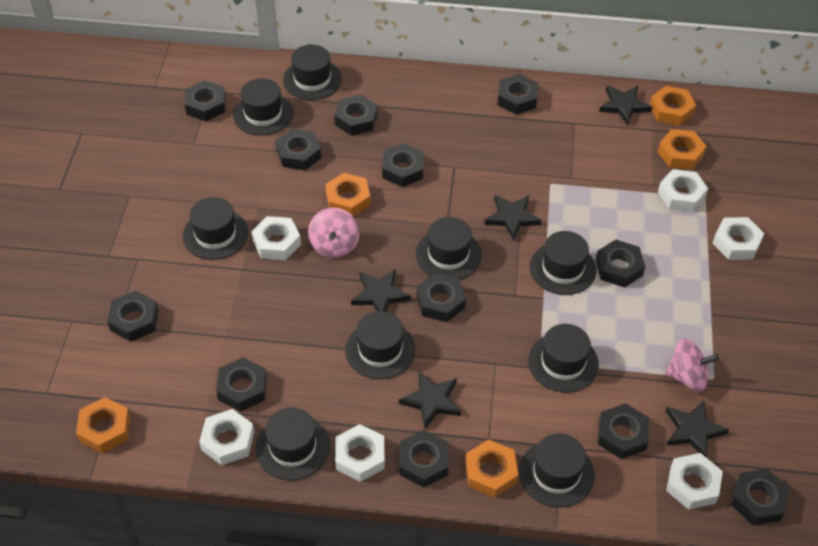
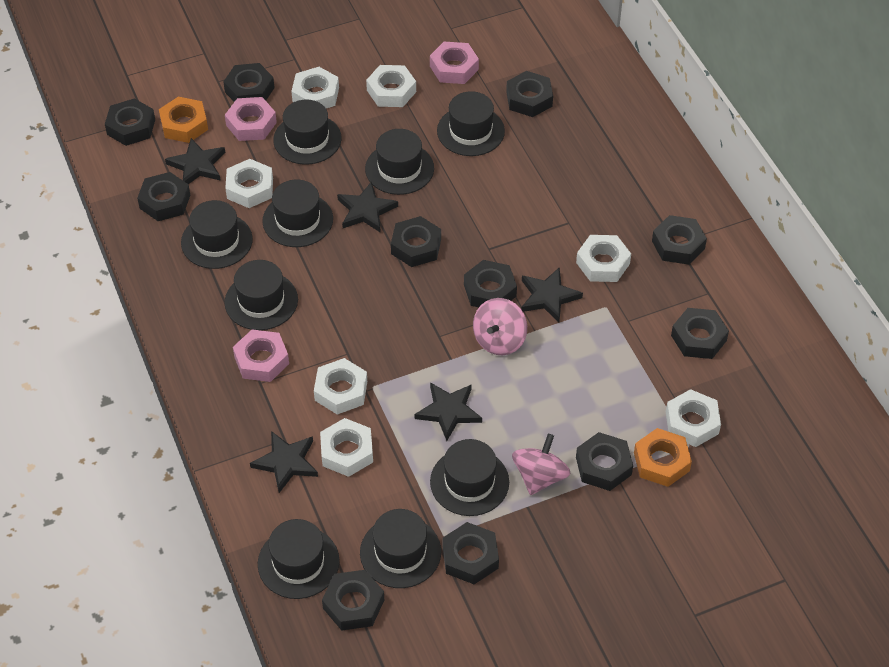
black nut: [107,291,159,342] [185,80,226,121] [216,357,267,412] [276,129,321,170] [334,95,378,136] [382,143,424,187] [399,430,449,488] [416,273,466,322] [498,74,538,114] [595,239,645,288] [598,403,649,459] [731,469,790,525] = 12 -> [105,98,155,146] [137,172,190,221] [223,63,275,102] [322,570,384,631] [391,216,441,267] [443,522,499,584] [464,260,517,307] [506,71,553,117] [576,432,633,491] [652,215,707,265] [671,308,729,359] = 11
orange nut: [76,397,130,453] [325,173,371,217] [465,439,518,498] [650,86,696,126] [658,129,707,170] = 5 -> [159,97,208,143] [634,428,692,487] = 2
pink nut: none = 0 -> [225,97,277,141] [233,329,289,382] [430,42,479,84] = 3
white nut: [199,409,254,465] [251,216,301,260] [335,424,385,482] [658,169,708,212] [666,453,723,510] [712,217,764,260] = 6 -> [225,159,273,208] [291,67,339,108] [314,358,367,415] [320,418,373,477] [366,65,416,107] [576,235,631,282] [666,389,721,447] = 7

